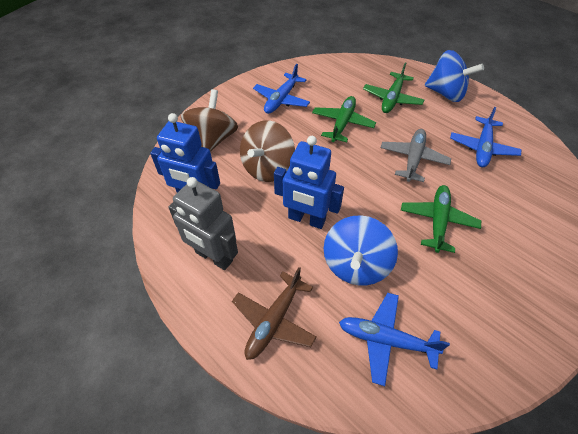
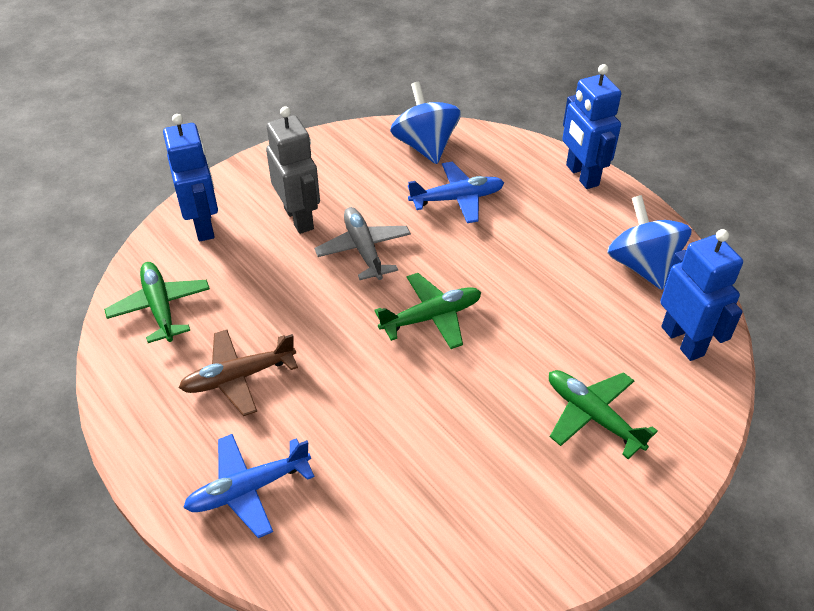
blue plane: [253,64,310,114] [339,293,450,386] [450,107,522,167] = 3 -> [183,434,315,538] [408,162,504,223] = 2
blue robot: [150,113,220,193] [274,136,344,229] = 2 -> [163,114,218,241] [562,64,621,189] [660,229,743,361] = 3
brown spinning top: [180,89,238,152] [240,120,295,182] = 2 -> none = 0

